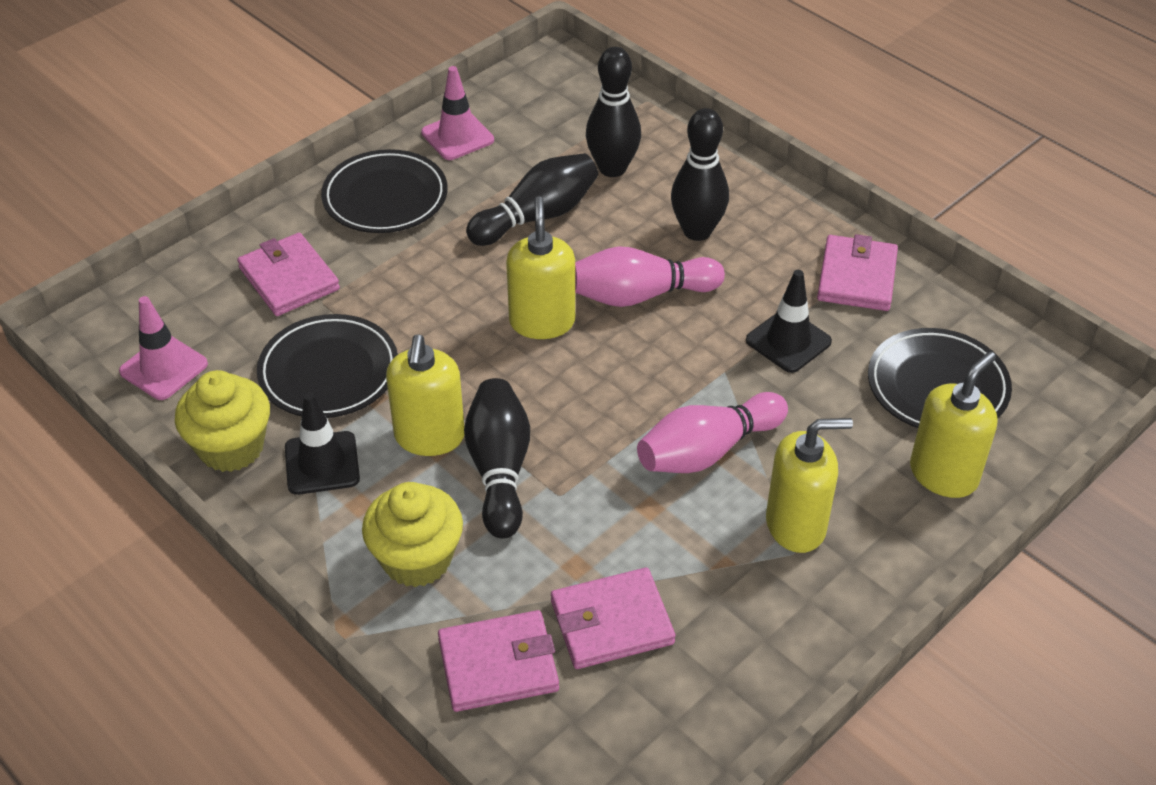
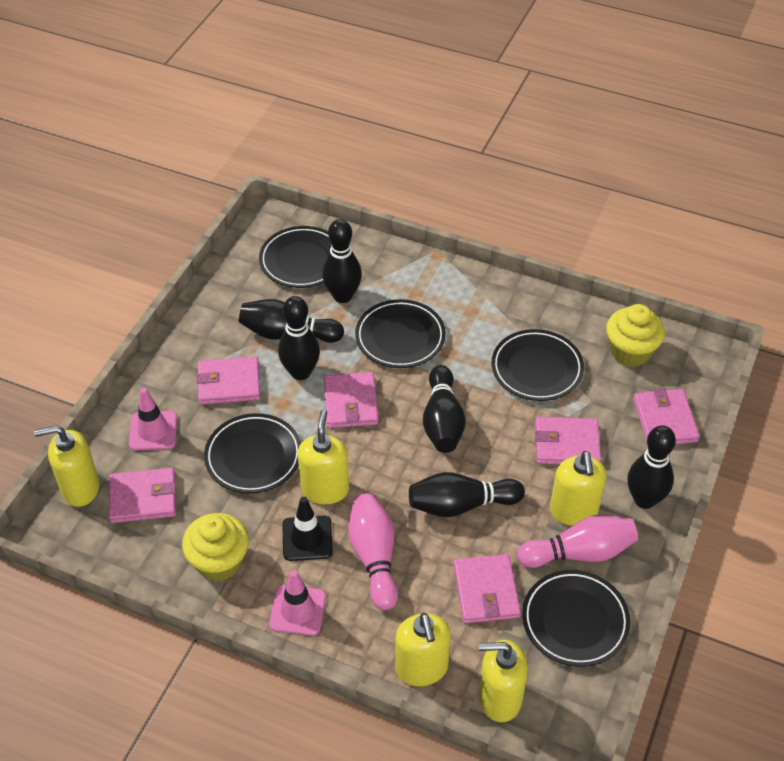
black bowling pin: [464,378,530,539] [466,153,598,246] [586,47,641,177] [671,108,729,241] = 4 -> [239,299,344,343] [278,296,320,380] [322,219,362,303] [409,472,525,517] [423,365,466,453] [627,425,676,509] = 6
black plate: [257,314,398,418] [321,149,448,233] [868,328,1012,428] = 3 -> [204,413,301,494] [259,226,332,288] [355,299,446,368] [492,329,584,401] [522,570,631,667] = 5
black traffic cone: [285,392,360,495] [746,270,832,373] = 2 -> [282,497,333,561] = 1
pink wallet: [237,233,340,316] [438,610,559,712] [551,568,675,669] [817,234,898,311] = 4 -> [109,467,176,523] [196,356,260,405] [324,372,378,428] [454,554,521,623] [535,417,601,464] [633,388,700,444] = 6
yellow soap dispenser: [386,334,465,456] [506,196,575,339] [766,418,853,553] [910,351,998,498] = 4 -> [34,425,100,507] [298,410,349,504] [395,613,451,686] [479,640,528,722] [550,451,606,526] = 5

